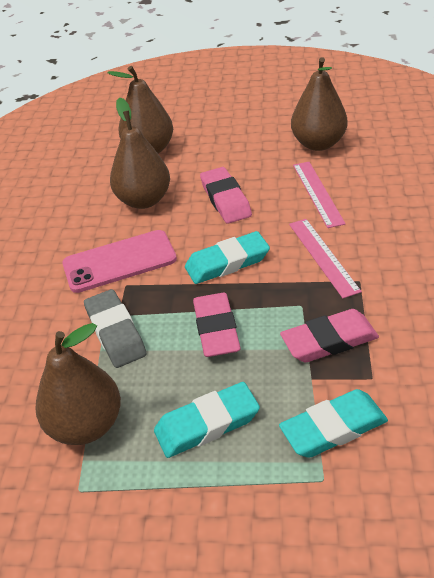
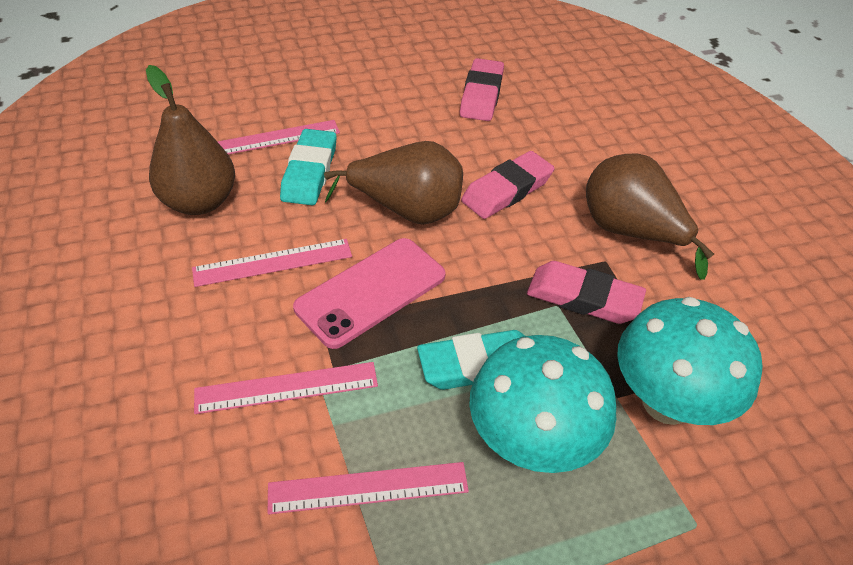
brown pear: [35,323,121,445] [108,66,173,154] [110,98,170,209] [291,57,348,151] = 4 -> [146,65,235,215] [324,141,463,225] [586,154,714,280] = 3
grey eraser: [84,289,147,368] = 1 -> none = 0
pink ruler: [289,219,362,298] [293,162,346,228] = 2 -> [192,239,352,287] [194,362,378,414] [217,120,340,155] [268,462,469,514] = 4
turquoise eraser: [154,382,260,458] [185,231,270,284] [279,389,388,458] = 3 -> [280,129,337,205] [417,330,525,390] = 2
turquoise mushroom: none = 0 -> [469,335,616,473] [617,297,762,425] = 2

